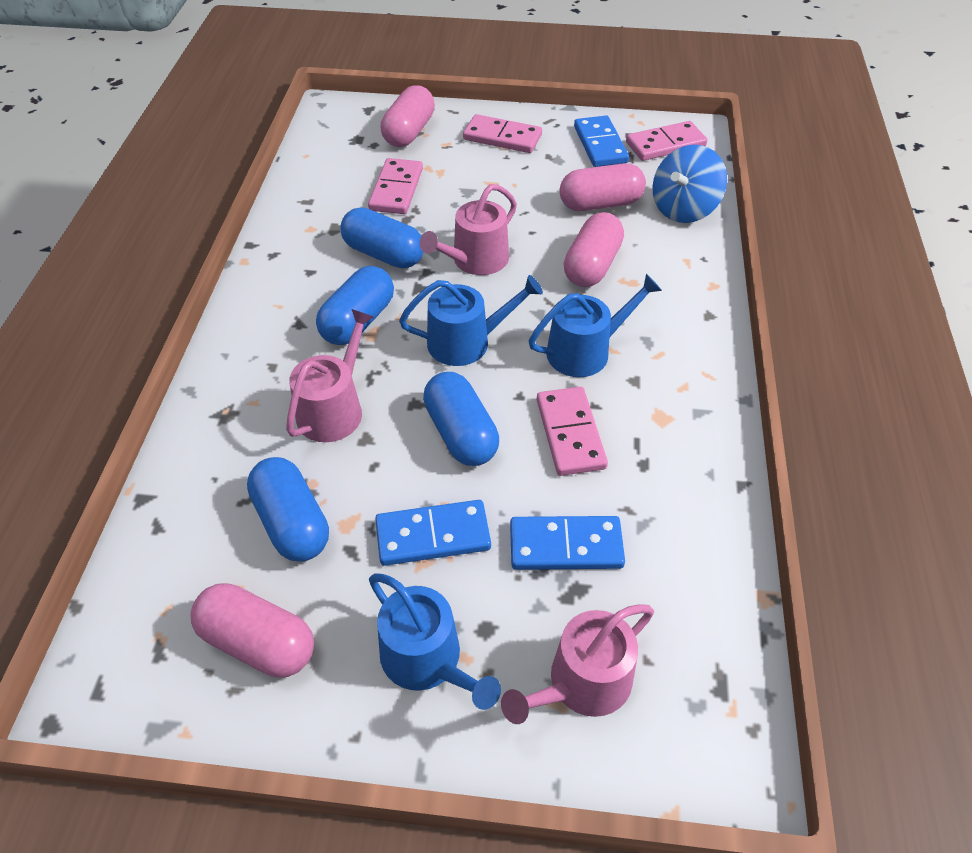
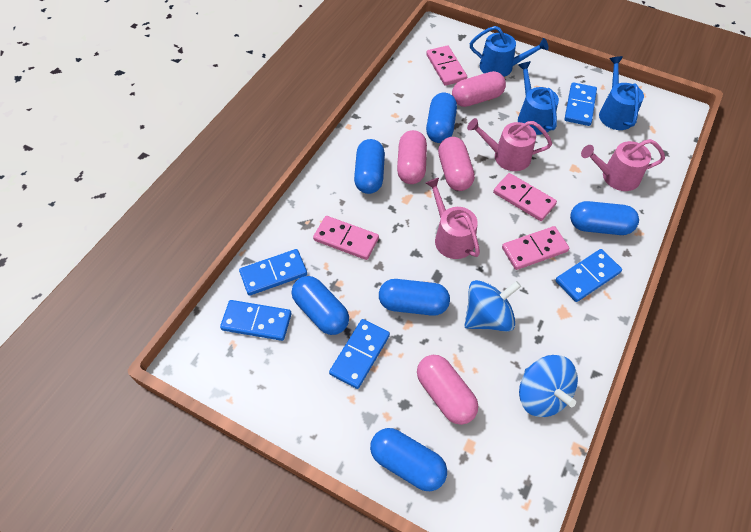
blue capsule: [247,457,329,562] [316,266,394,345] [340,207,423,269] [423,372,499,466] = 4 -> [292,276,349,335] [354,139,385,194] [370,428,447,491] [379,279,450,316] [426,93,457,143] [570,201,639,235] = 6
blue domino: [375,500,491,566] [510,516,625,570] [574,116,629,167] = 3 -> [220,300,292,341] [239,249,307,296] [329,319,390,389] [556,249,622,302] [565,82,597,126] = 5
blue spinning top: [653,145,727,223] = 1 -> [465,280,521,332] [519,355,578,417] = 2

